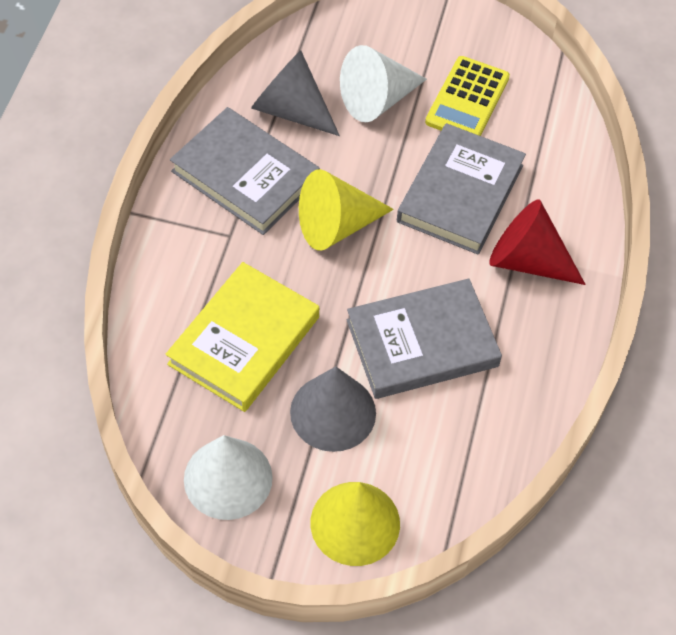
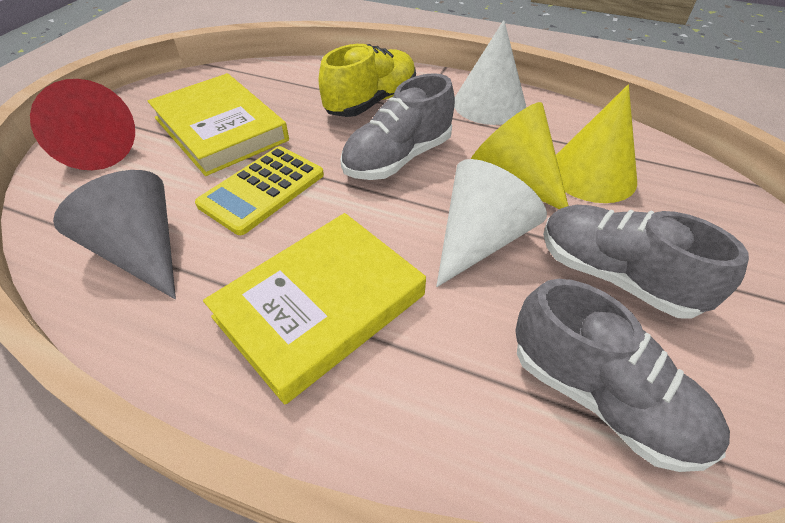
grey book: [170,107,320,235] [347,278,502,399] [397,123,526,255] = 3 -> none = 0
grey cone: [251,50,340,136] [290,366,376,452] = 2 -> [53,170,176,299] = 1
grey shoe: none = 0 -> [340,73,455,180] [515,279,730,472] [543,205,749,319] = 3
yellow book: [166,262,319,412] = 1 -> [148,73,289,176] [203,213,426,405] = 2
yellow shoe: none = 0 -> [319,44,416,117] = 1

